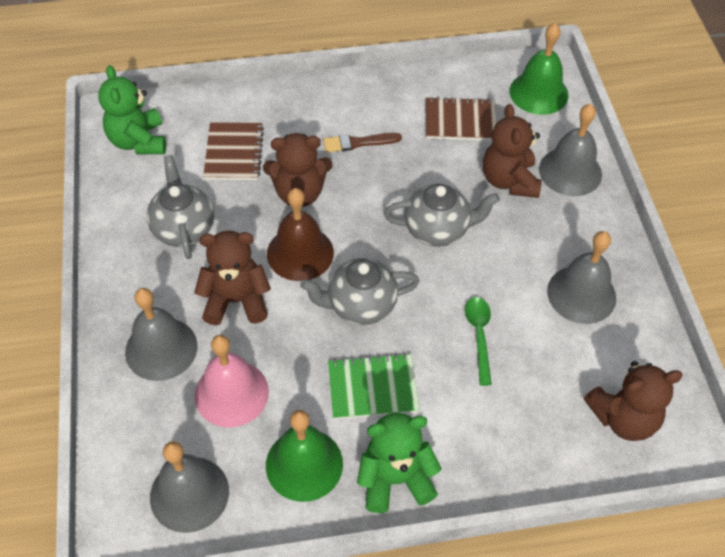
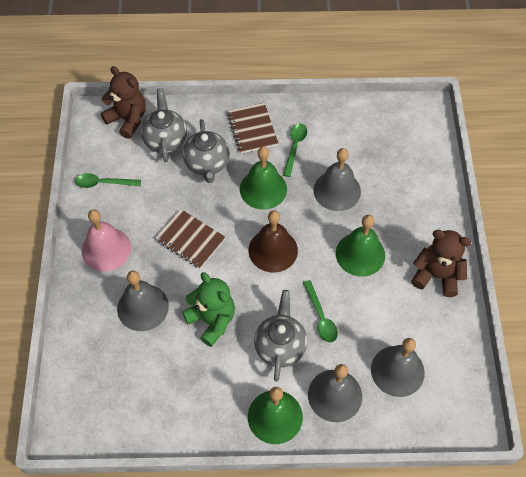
brown brush: [323,133,402,152] = 1 -> none = 0
brown teddy bear: [194,231,271,325] [263,133,332,207] [483,104,542,198] [584,361,683,441] = 4 -> [101,66,146,139] [411,230,472,297] = 2
green bell: [266,410,343,502] [510,23,569,115] = 2 -> [240,147,287,210] [248,387,303,444] [336,215,385,277] = 3
green notebook: [328,353,420,419] = 1 -> none = 0
green spoon: [465,297,492,386] = 1 -> [75,173,141,188] [283,123,307,177] [303,280,338,343] = 3
green teddy bear: [98,65,166,154] [357,413,442,513] = 2 -> [182,272,235,347] = 1

